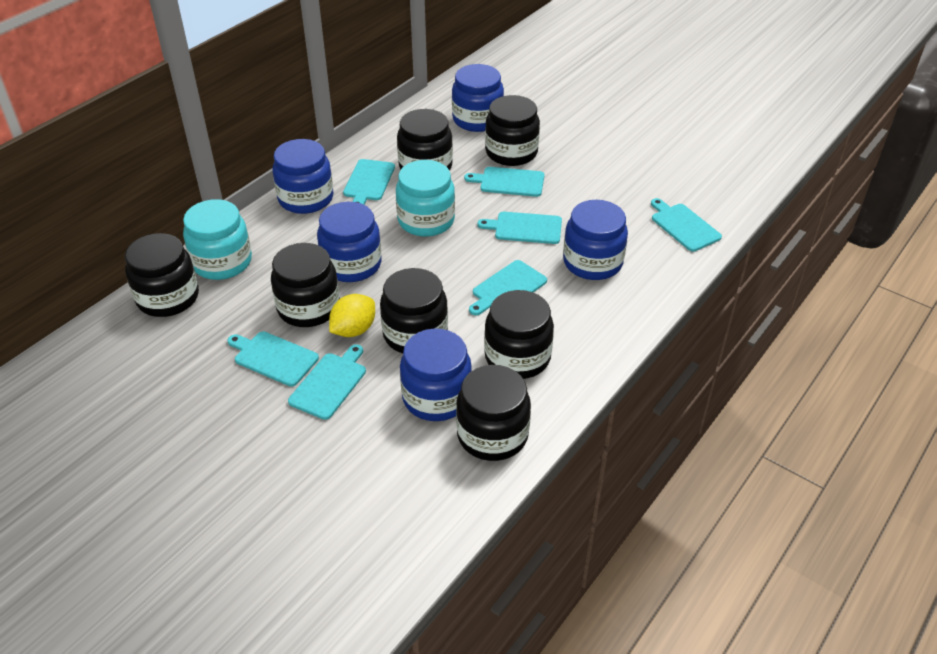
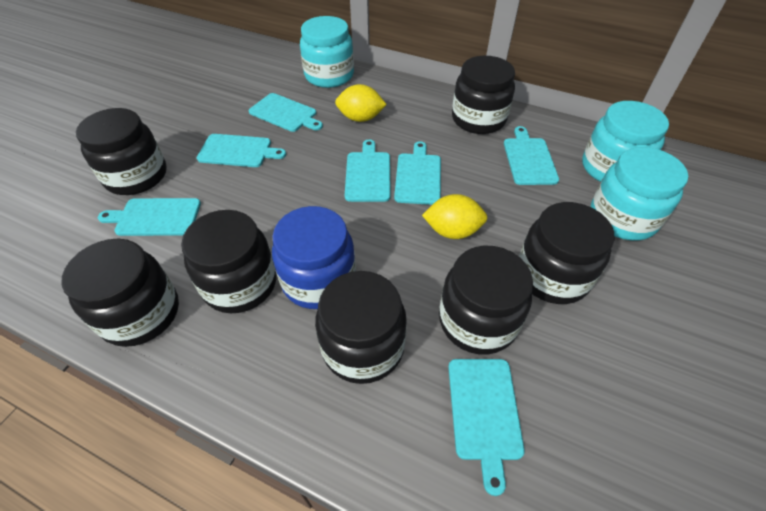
blue jar: [272,139,333,214] [317,202,382,282] [400,329,472,421] [452,64,504,132] [563,200,628,280] = 5 -> [272,206,356,309] = 1
turquoise jar: [183,199,252,280] [396,160,455,237] = 2 -> [300,16,354,88] [582,101,669,182] [591,147,688,241] = 3
yellow lemon: [329,294,375,337] = 1 -> [335,84,387,122] [422,194,487,239] = 2

